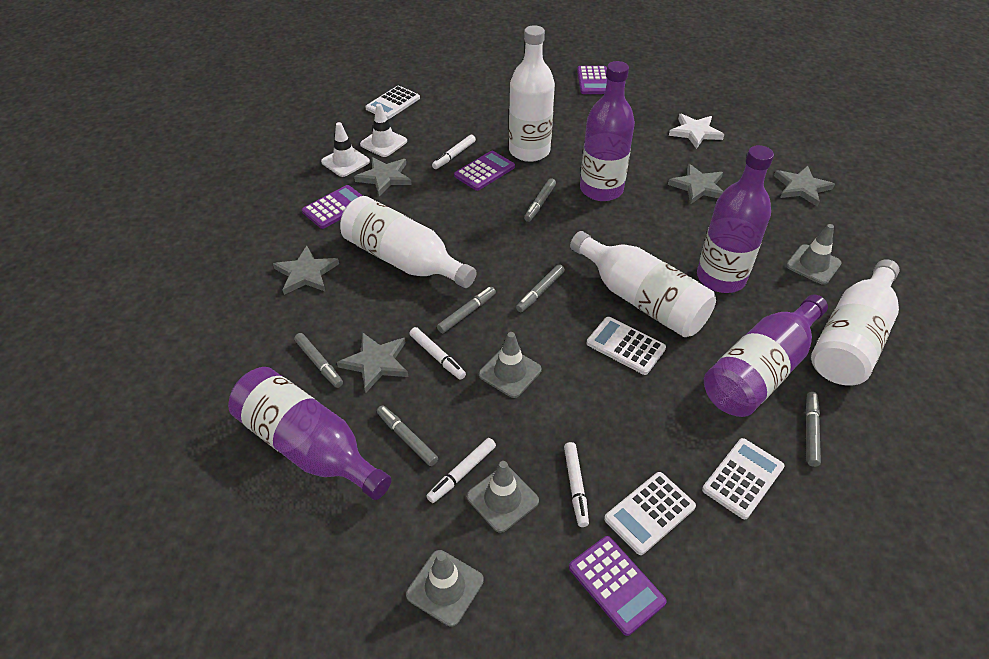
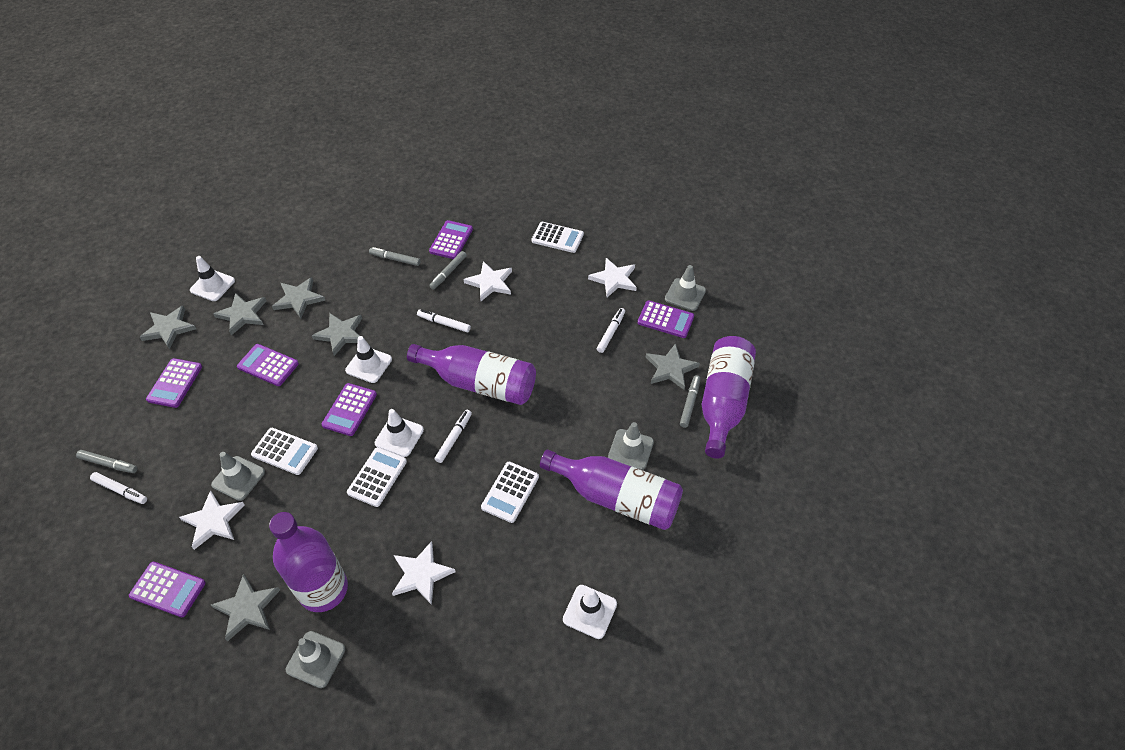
grey marker: [294,333,343,388] [377,405,438,466] [437,287,496,333] [516,264,565,312] [524,178,556,222] [806,392,821,467] = 6 -> [76,450,138,473] [369,247,420,266] [429,251,467,290] [680,375,701,428] = 4
grey star: [273,246,339,295] [337,332,408,393] [354,157,412,196] [668,164,724,204] [774,166,835,207] = 5 -> [139,306,196,349] [211,574,280,641] [213,293,266,335] [272,277,325,318] [312,313,362,356] [646,343,700,390] = 6
purple calculator: [302,185,363,229] [454,151,515,191] [569,536,667,636] [577,66,607,94] = 4 -> [129,562,205,617] [146,358,202,408] [237,344,299,386] [322,383,377,436] [429,220,473,259] [638,300,694,338] = 6
white bottle: [340,196,476,288] [509,25,555,162] [570,231,716,337] [811,259,900,386] = 4 -> none = 0
white star: [669,114,724,149] = 1 -> [179,490,245,550] [392,541,455,605] [463,261,512,301] [588,258,637,297] = 4
white traffic cone: [321,122,370,177] [360,104,407,157] = 2 -> [190,256,235,301] [345,336,392,383] [375,409,424,457] [563,585,617,639] = 4

